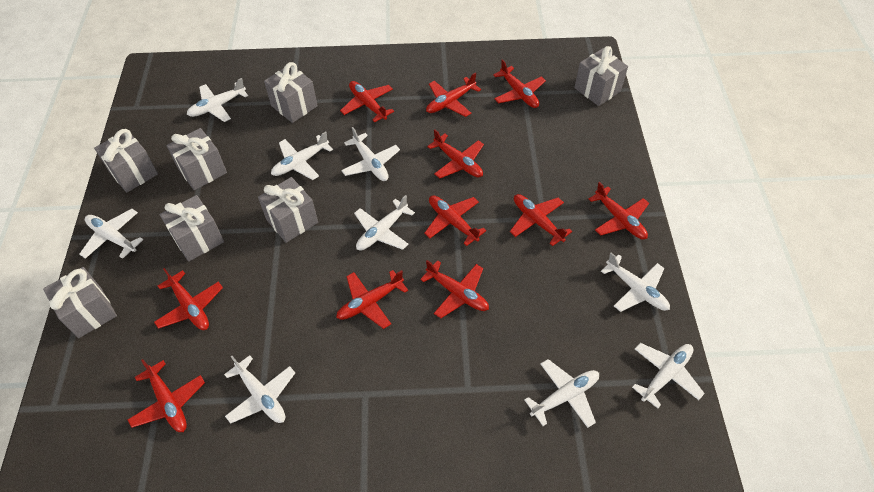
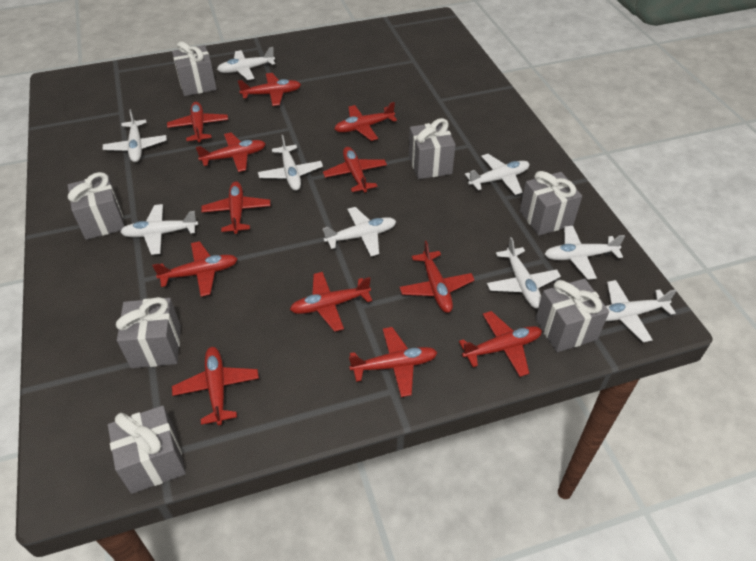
red plane: [128,359,205,432] [154,268,223,330] [336,270,408,329] [340,81,394,122] [420,260,489,318] [424,195,486,246] [426,72,481,117] [427,129,484,178] [493,59,546,108] [510,194,572,246] [589,182,649,239] = 11 -> [152,241,237,297] [167,102,228,142] [172,347,259,425] [196,133,266,172] [201,181,270,234] [238,73,301,106] [290,272,372,332] [323,147,387,192] [334,102,397,141] [349,327,438,397] [399,241,475,313] [459,311,542,377] = 12

